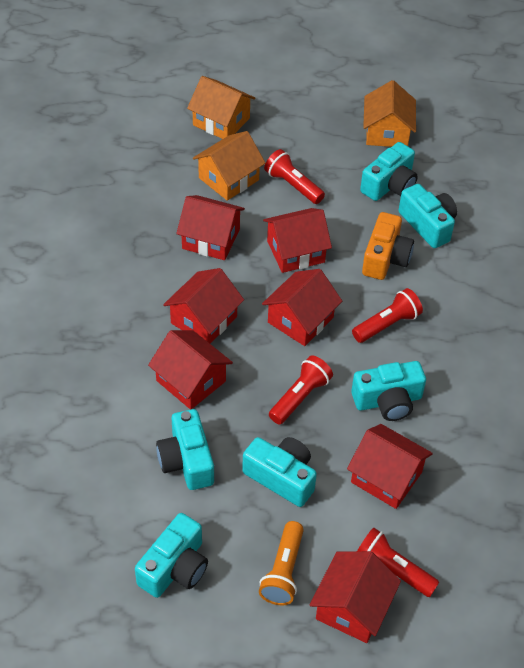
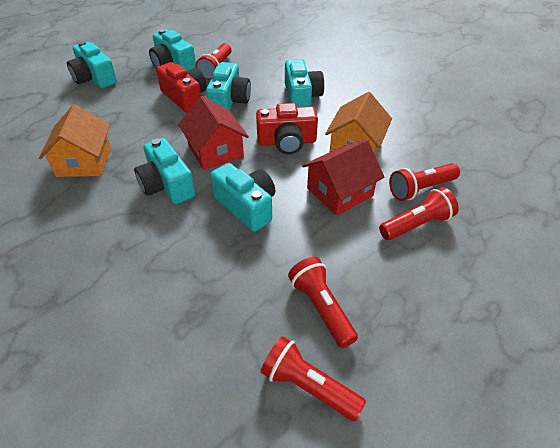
orange camera: [362,212,414,280] = 1 -> none = 0
orange flashlight: [259,521,304,605] = 1 -> none = 0
orange house: [187,76,255,139] [193,131,266,201] [363,80,416,147] = 3 -> [39,104,111,177] [325,92,392,155] = 2
red camera: none = 0 -> [156,62,207,113] [256,103,318,154] = 2
red flashlight: [264,149,325,204] [269,355,333,425] [352,288,423,343] [357,527,439,597] = 4 -> [195,43,231,80] [261,336,366,422] [288,257,358,348] [379,187,459,240] [389,163,460,201] = 5
red house: [148,330,233,410] [163,268,244,344] [176,195,245,260] [262,269,342,346] [263,208,332,273] [310,551,401,643] [347,424,433,509] = 7 -> [178,96,249,170] [302,139,384,216] = 2

